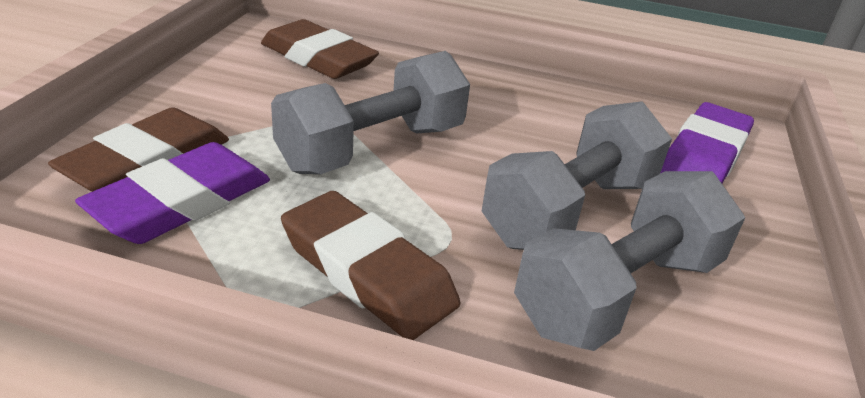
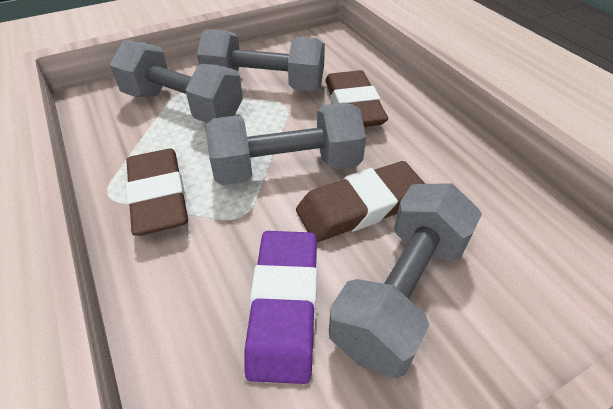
grey dumbbell: [271,51,470,174] [482,101,672,250] [514,171,745,351] = 3 -> [110,40,243,123] [197,29,325,91] [205,102,366,185] [329,183,482,379] = 4
purple eraser: [75,142,270,244] [660,102,754,183] = 2 -> [244,231,317,384] = 1

